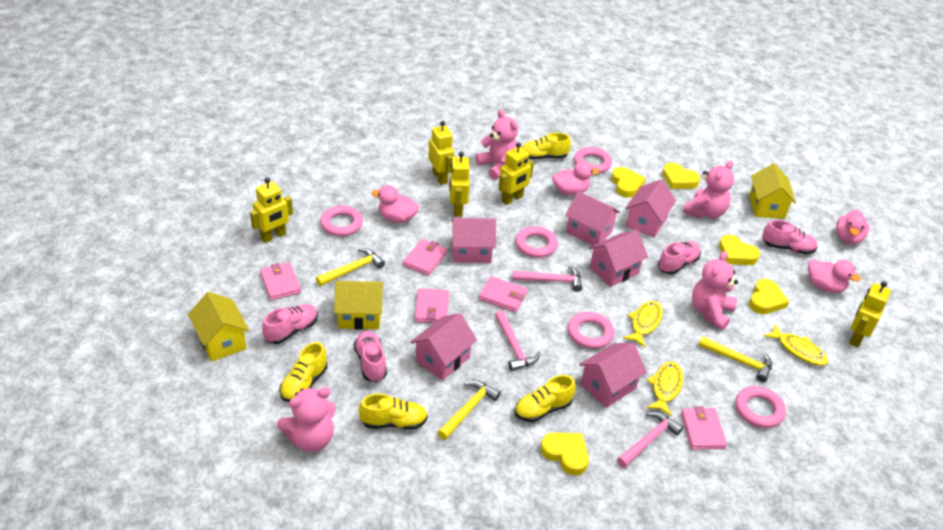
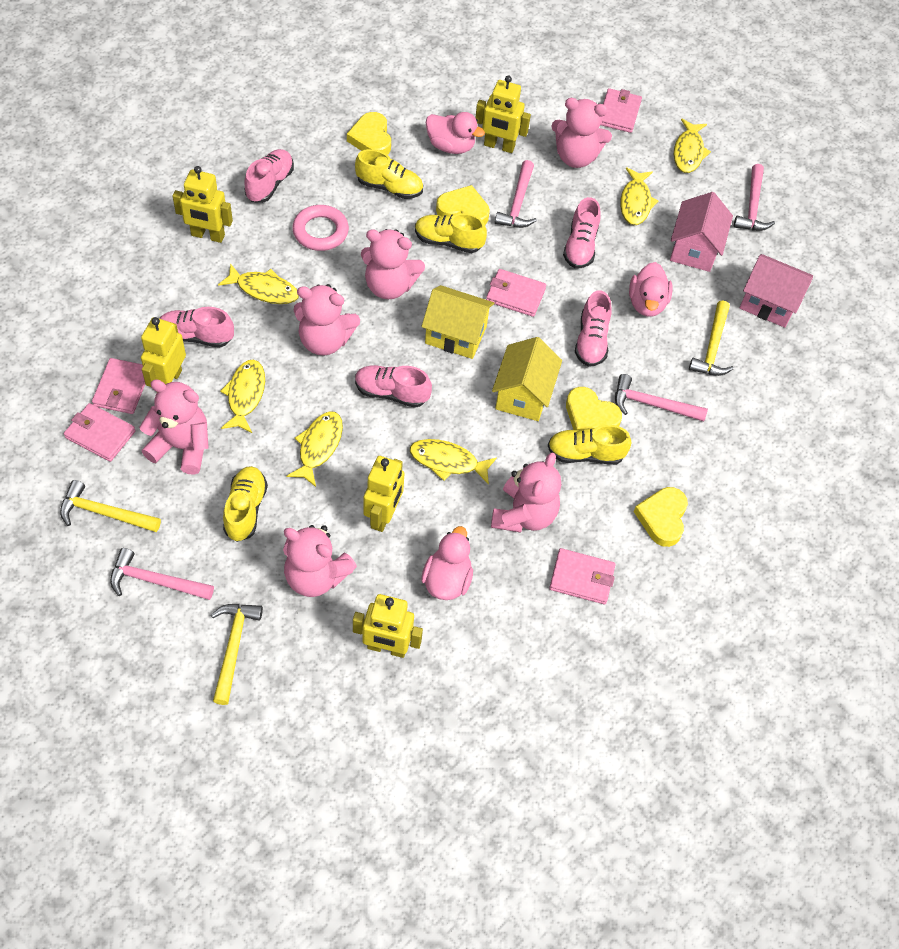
pink duck: [372,185,419,223] [552,161,599,195] [808,259,861,293] [836,210,869,245] = 4 -> [421,526,473,600] [426,112,485,154] [629,262,673,316] = 3
pink hammer: [495,310,540,371] [513,265,582,292] [617,411,683,468] = 3 -> [110,548,214,600] [495,160,537,228] [615,374,708,422] [734,164,775,231] = 4
pink house: [411,313,477,381] [451,218,496,263] [565,191,620,245] [579,343,647,408] [589,231,648,287] [625,180,676,238] = 6 -> [670,192,733,272] [740,254,813,328] = 2
pink ring: [320,205,363,236] [515,226,558,258] [568,312,614,349] [574,147,612,174] [735,386,786,428] = 5 -> [292,205,349,251] = 1
pink shoe: [262,304,318,344] [354,331,387,382] [658,241,701,274] [762,220,818,255] = 4 -> [159,307,234,347] [244,149,294,203] [355,365,432,408] [563,197,601,269] [575,290,612,367] = 5
pink teddy bear: [277,387,336,452] [475,110,518,180] [683,160,734,219] [692,251,738,330] = 4 -> [139,380,209,475] [283,525,357,597] [294,284,360,355] [361,229,425,299] [491,453,561,532] [551,98,612,168] = 6
yellow fish: [623,301,663,347] [646,362,683,416] [763,324,828,366] = 3 -> [218,263,299,304] [220,360,265,433] [286,411,343,487] [410,439,497,484] [620,167,658,225] [674,119,711,173] = 6
yellow heart: [541,432,589,475] [611,167,645,197] [662,163,700,189] [719,235,760,265] [749,279,789,314] = 5 -> [347,112,391,155] [436,185,490,225] [566,387,622,430] [634,487,688,547] = 4
yellow house: [188,292,249,362] [334,281,384,330] [749,163,796,219] = 3 -> [422,285,494,359] [492,337,562,421] = 2

